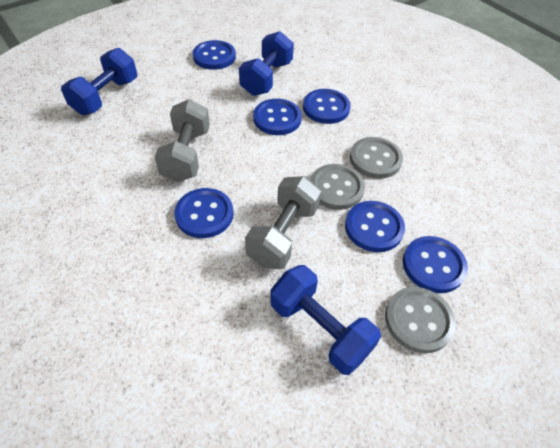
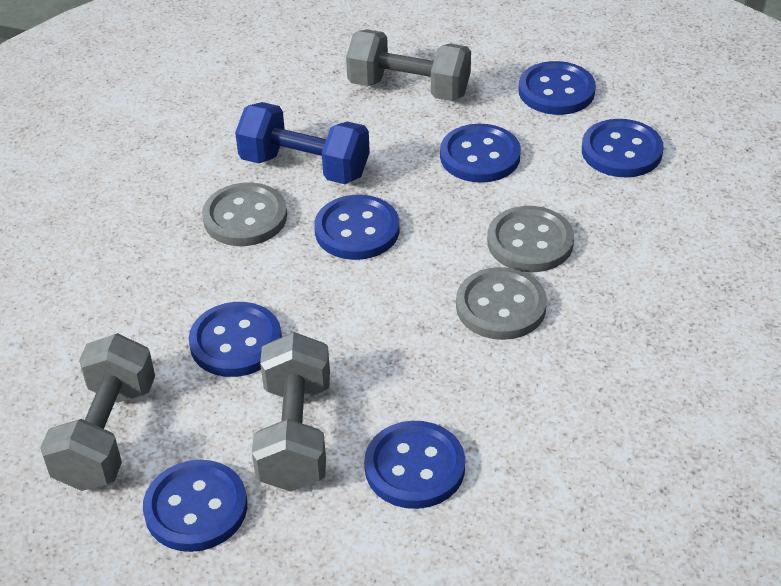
blue button: [174,188,234,238] [193,40,236,70] [253,99,302,135] [303,89,351,124] [345,201,405,252] [403,236,468,293] = 6 -> [143,460,247,552] [189,302,282,377] [314,195,399,260] [364,421,465,509] [440,124,521,183] [519,61,596,115] [582,119,663,177] = 7
blue dumbbell: [61,48,137,115] [239,31,294,96] [270,265,381,375] = 3 -> [235,102,370,184] = 1
grey dumbbell: [155,99,210,182] [245,176,321,269] = 2 -> [40,333,155,491] [252,332,330,492] [346,29,471,101] = 3

